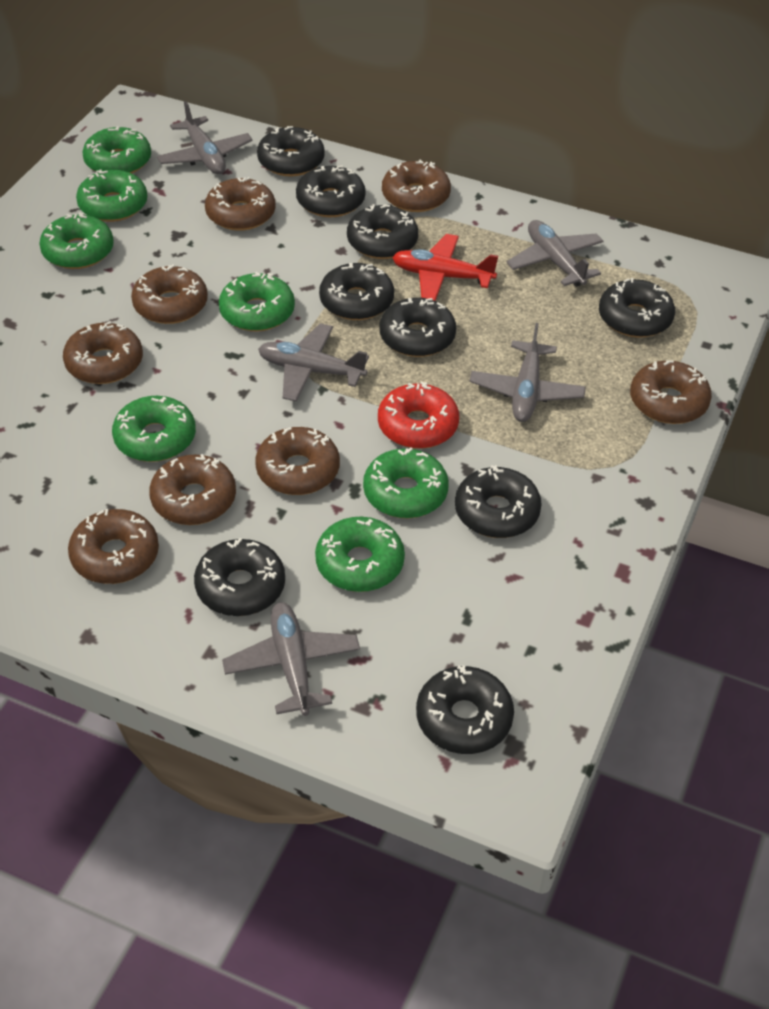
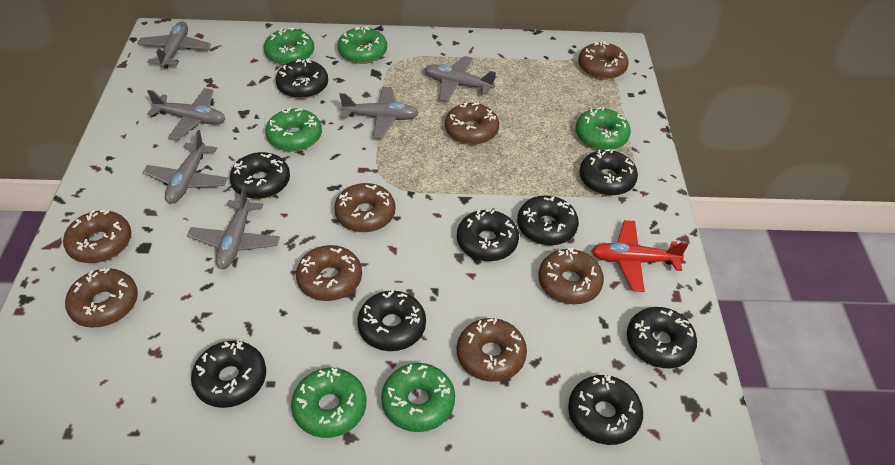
green donut: [39,212,114,269] [76,169,147,222] [82,126,151,173] [112,396,196,462] [219,272,295,332] [315,517,405,592] [363,447,449,518] = 7 -> [264,28,314,65] [265,108,322,152] [291,368,367,438] [338,26,387,64] [381,363,455,432] [576,107,631,150] = 6
grey plane: [157,101,253,174] [222,602,360,716] [258,323,369,401] [469,323,586,422] [506,220,603,287] = 5 -> [137,22,211,69] [143,130,228,204] [147,88,225,140] [187,186,280,269] [339,86,419,138] [424,56,496,101] = 6
red donut: [378,382,459,449] = 1 -> none = 0

